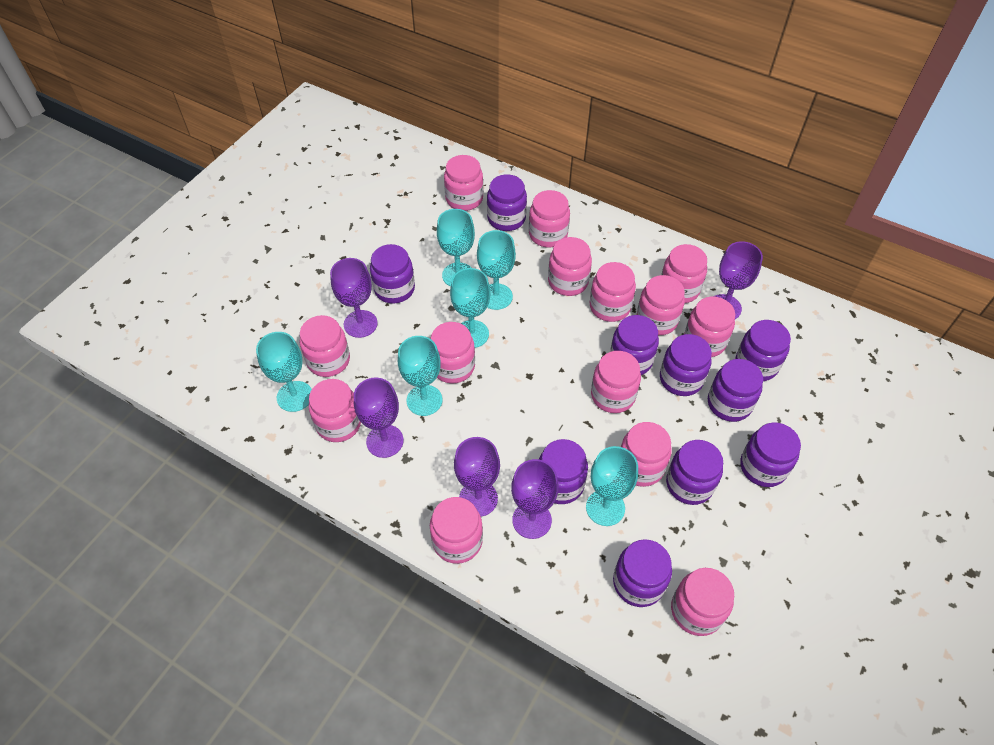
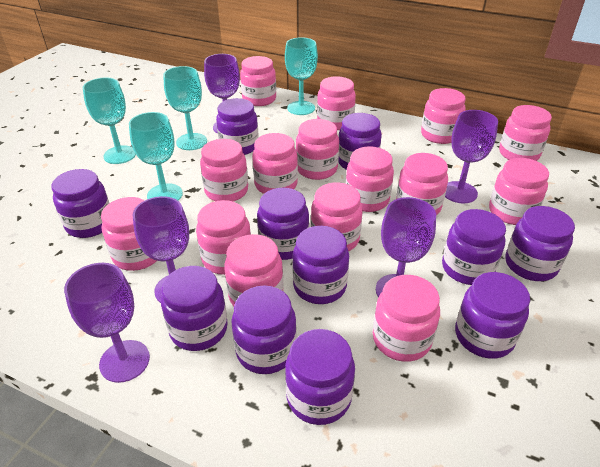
pink jar: [300,315,350,377] [309,379,361,442] [430,497,483,564] [431,322,475,384] [444,155,483,211] [529,190,570,247] [548,237,592,296] [590,262,636,322] [591,351,641,413] [621,422,672,487] [637,275,685,335] [661,244,707,303] [671,568,734,636] [684,297,735,357] = 14 -> [101,197,157,271] [196,200,251,275] [200,139,248,201] [224,234,283,306] [240,56,276,106] [252,133,298,194] [296,119,339,180] [311,182,363,251] [317,76,356,130] [346,146,394,212] [373,275,440,362] [396,153,448,215] [421,88,466,144] [489,158,549,225] [499,105,552,161] = 15
purple jar: [370,244,415,304] [487,174,527,231] [539,439,588,504] [610,315,659,375] [613,539,672,607] [660,334,712,396] [666,440,723,505] [708,359,763,422] [736,320,791,381] [740,422,801,487] = 10 -> [51,169,109,238] [161,266,228,351] [216,98,259,155] [232,286,297,374] [257,188,309,260] [285,329,355,425] [292,226,349,304] [338,113,382,170] [442,209,506,285] [455,272,530,359] [505,206,575,281] = 11
turquoise goblet: [256,332,312,412] [398,336,442,416] [437,209,475,287] [450,268,490,348] [477,230,516,310] [586,446,638,526] = 6 -> [83,77,136,164] [129,112,183,200] [163,66,207,150] [285,37,318,115] = 4

